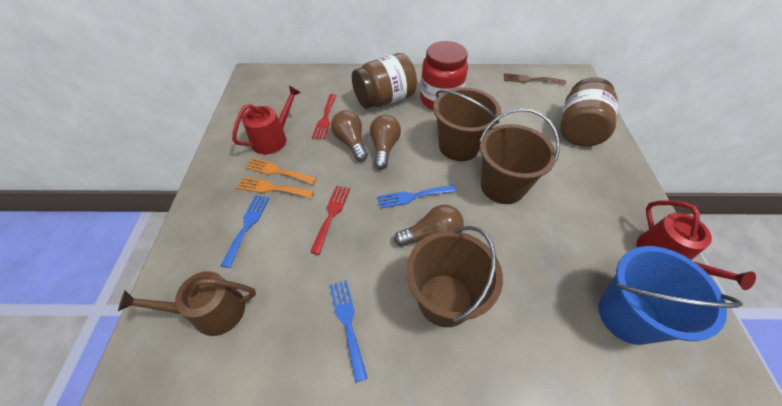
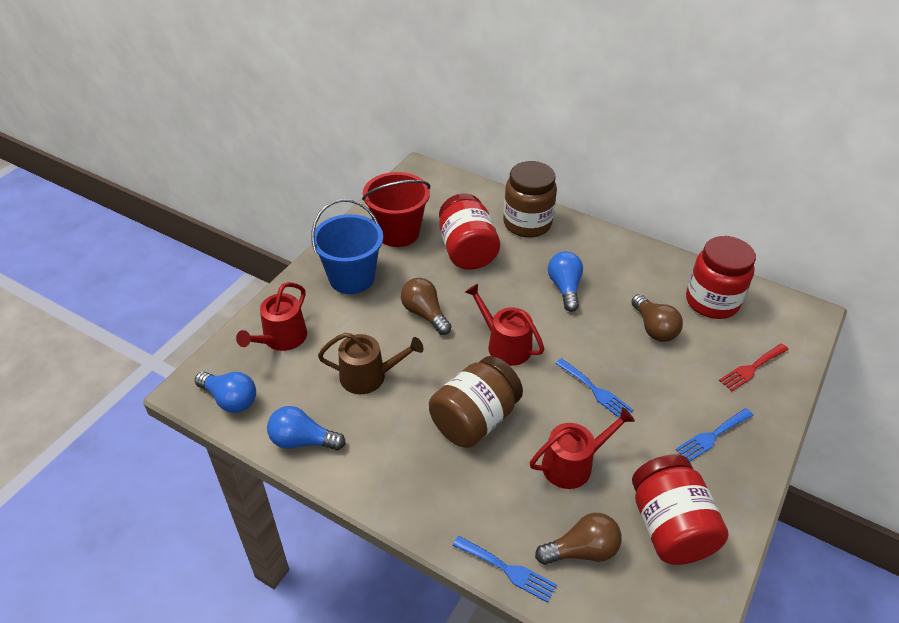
blue light bulb: none = 0 -> [195,371,256,413] [267,406,346,450] [548,251,583,312] = 3
brown bucket: [406,226,503,327] [433,87,501,161] [480,108,560,204] = 3 -> none = 0
brown fork: [504,73,566,85] = 1 -> none = 0
orange fork: [237,177,314,198] [245,158,317,185] = 2 -> none = 0
red bucket: none = 0 -> [362,172,430,247] = 1
red fork: [310,186,350,255] [312,94,337,140] = 2 -> [719,343,789,391] = 1
red jar: [420,41,468,110] = 1 -> [439,193,500,270] [632,454,729,565] [686,236,756,319] = 3
red watering can: [232,86,301,154] [636,200,756,290] = 2 -> [236,282,307,351] [465,284,544,366] [530,407,635,489] = 3

